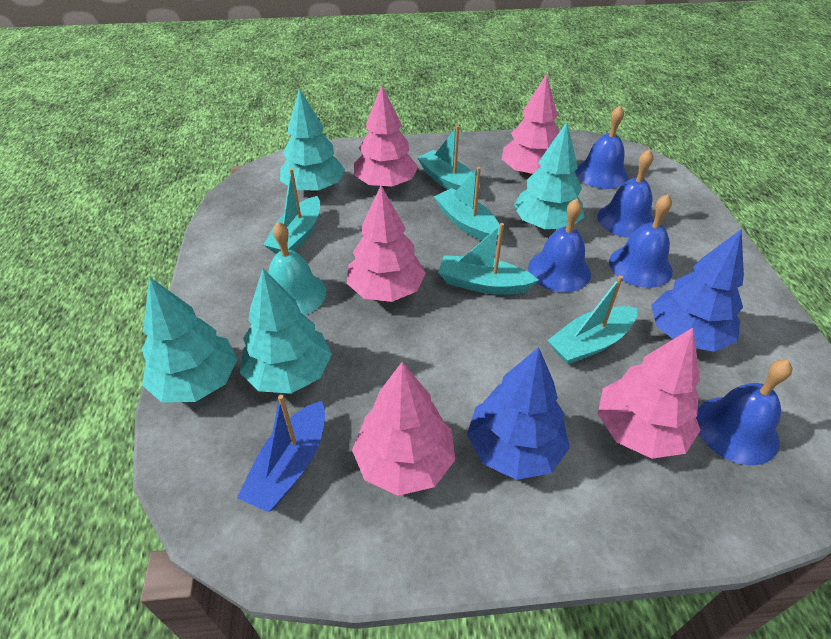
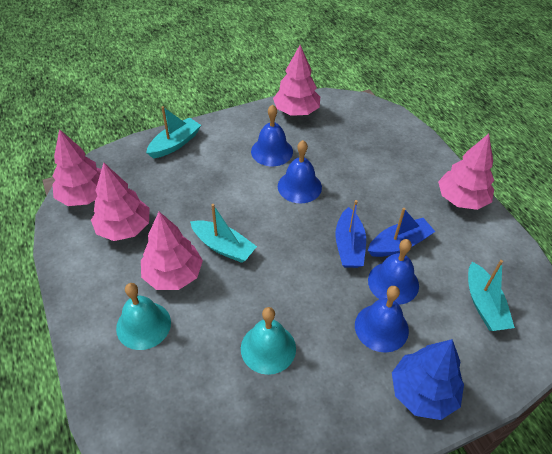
blue bell: [528,199,591,292] [575,106,628,189] [597,149,654,238] [609,194,673,288] [696,360,793,465] = 5 -> [251,105,293,166] [278,140,322,203] [355,286,409,353] [368,239,419,305] = 4
blue boat: [237,395,325,513] = 1 -> [335,200,366,268] [368,208,435,257] = 2
blue tree: [467,347,570,480] [651,229,744,352] = 2 -> [392,339,464,420] = 1
turquoise bell: [268,222,326,315] = 1 -> [116,283,171,350] [241,307,296,375] = 2
turquoise boat: [264,168,320,254] [417,125,480,191] [434,167,500,241] [438,223,538,295] [547,275,637,365] = 5 -> [146,106,201,158] [190,204,257,263] [468,260,515,331] = 3
turquoise tree: [142,277,237,403] [240,268,332,394] [280,88,345,192] [513,122,585,229] = 4 -> none = 0

